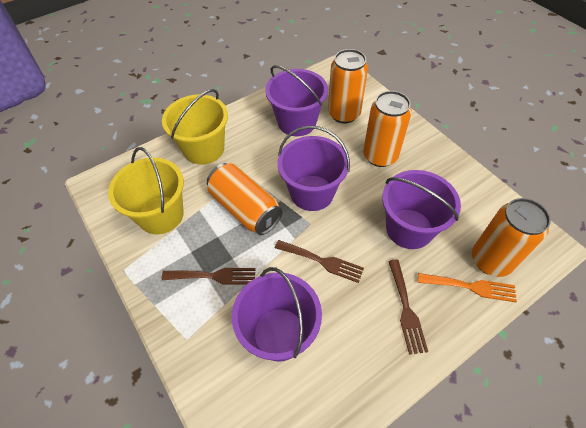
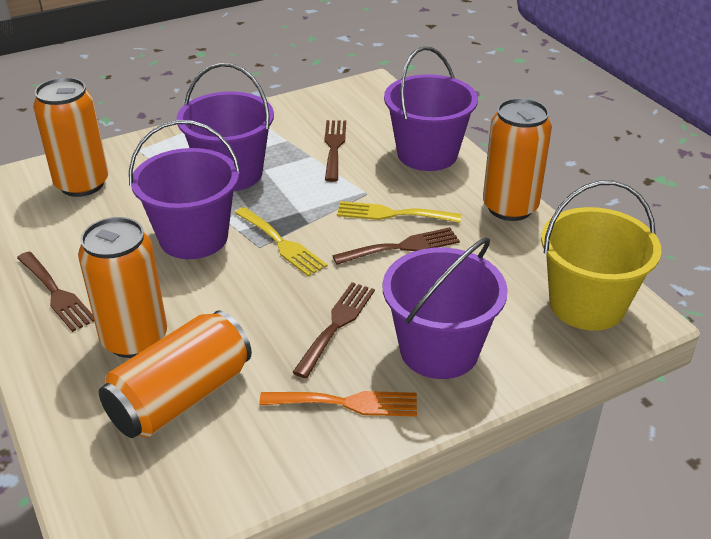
brown fork: [162,268,256,284] [275,240,364,283] [388,260,428,355] = 3 -> [17,251,94,332] [292,282,375,378] [324,120,346,182] [332,227,460,265] = 4
yellow bucket: [108,147,184,235] [162,89,228,165] = 2 -> [541,181,661,331] = 1
yellow fork: none = 0 -> [235,207,327,277] [337,201,462,223] = 2

